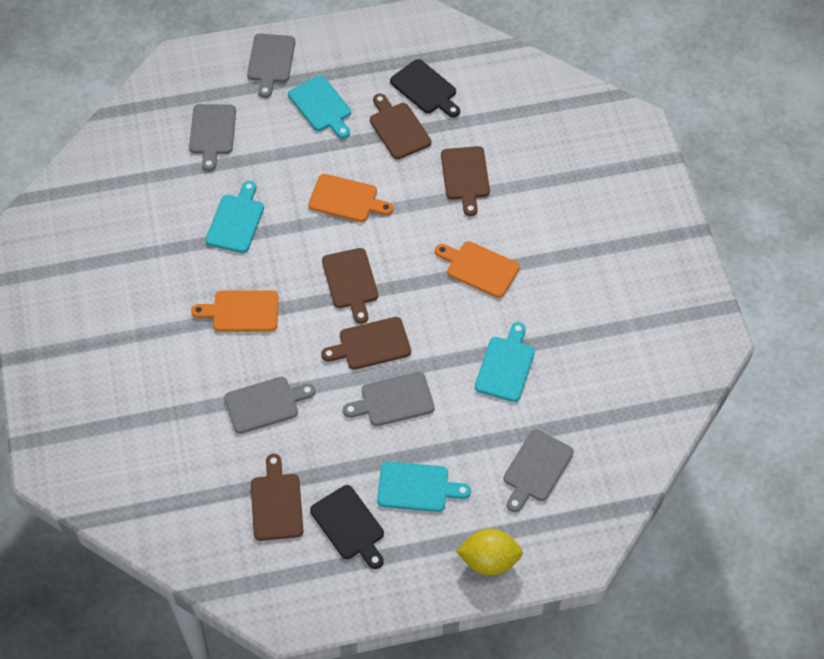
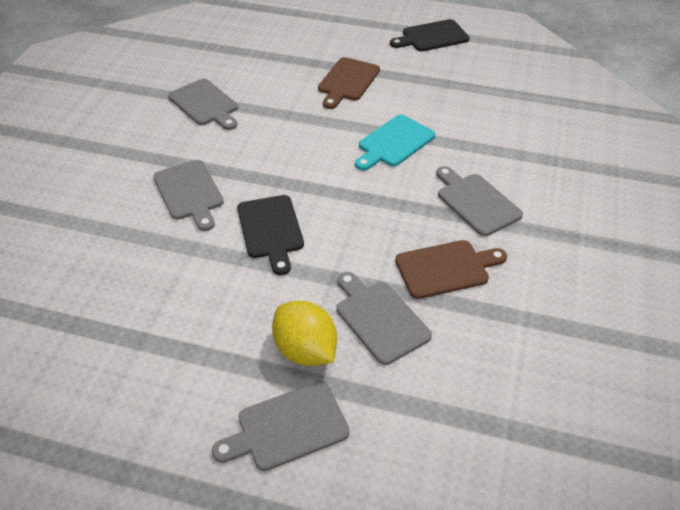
brown cutting board: [251,454,303,541] [321,317,411,370] [322,248,378,324] [370,94,431,159] [441,146,490,216] = 5 -> [318,57,380,109] [395,240,507,299] = 2
orange cutting board: [191,290,279,332] [308,174,393,222] [435,241,520,298] = 3 -> none = 0
turquoise cutting board: [205,181,264,253] [288,75,351,139] [377,461,471,512] [475,322,535,402] = 4 -> [355,115,435,171] = 1

